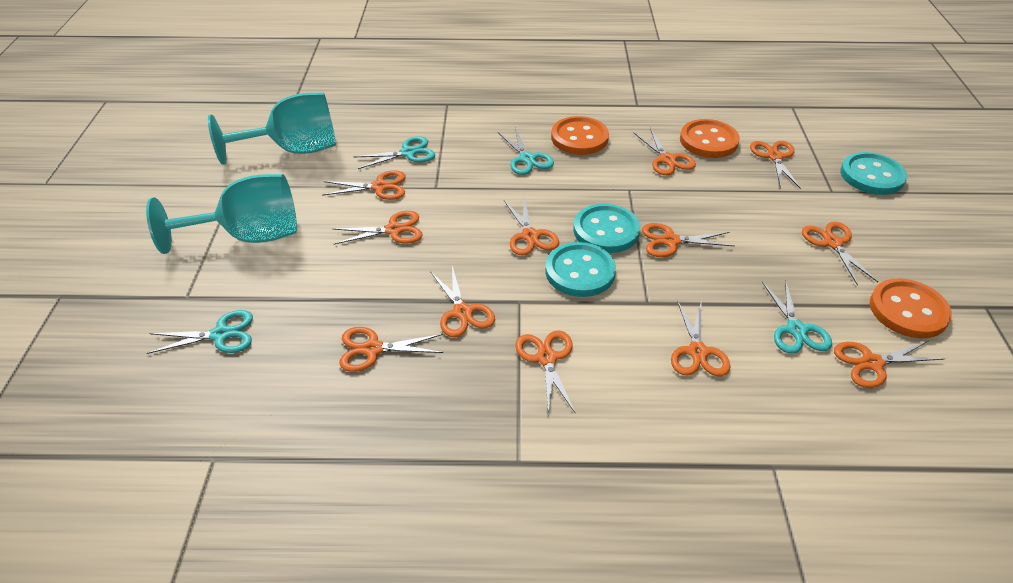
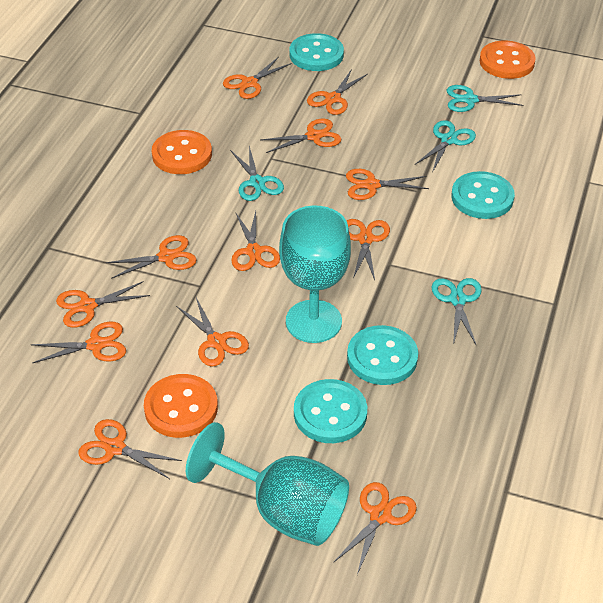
turquoise button: [545,242,616,297] [573,204,640,253] [840,152,907,195] = 3 -> [289,33,344,71] [294,379,367,443] [347,325,418,385] [452,171,515,219] = 4

